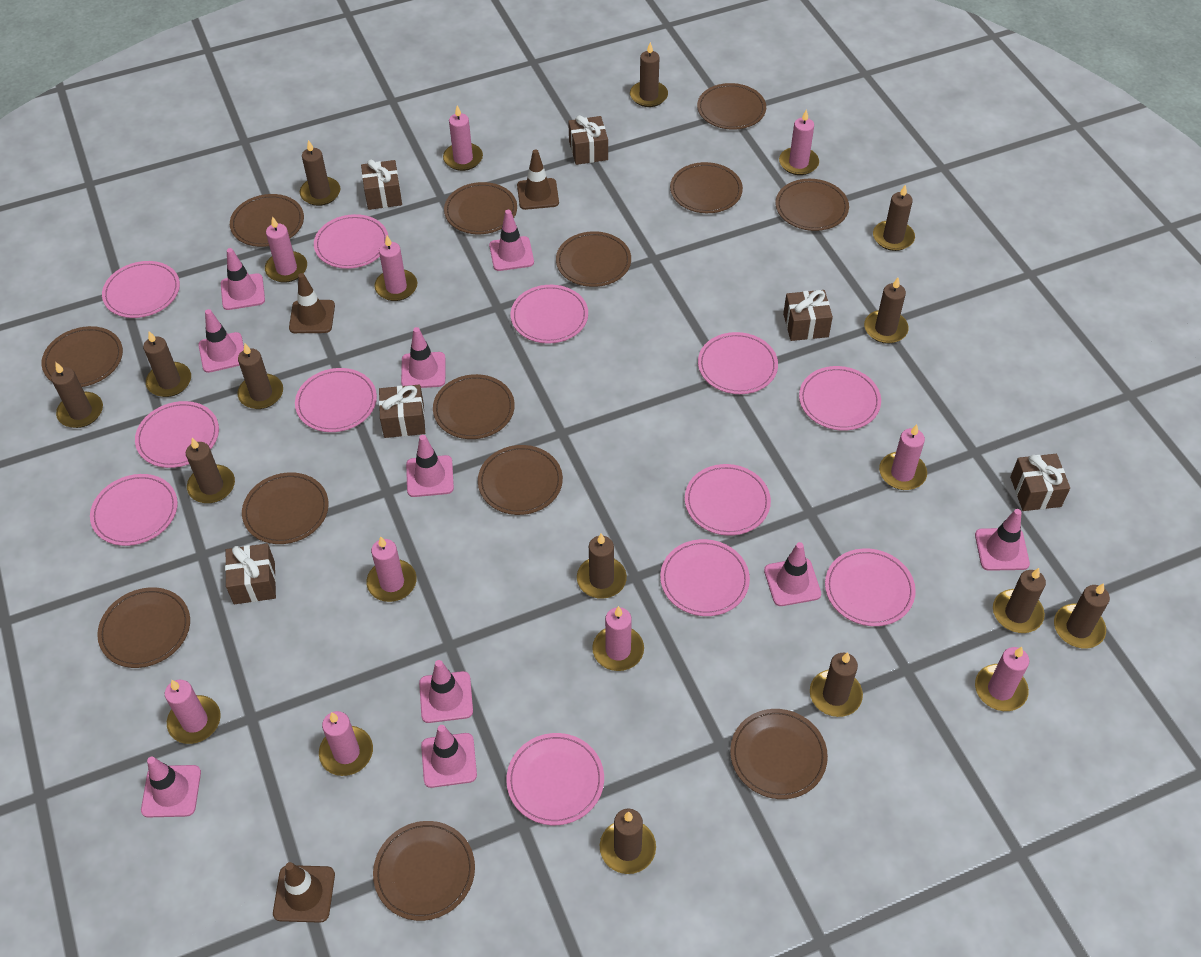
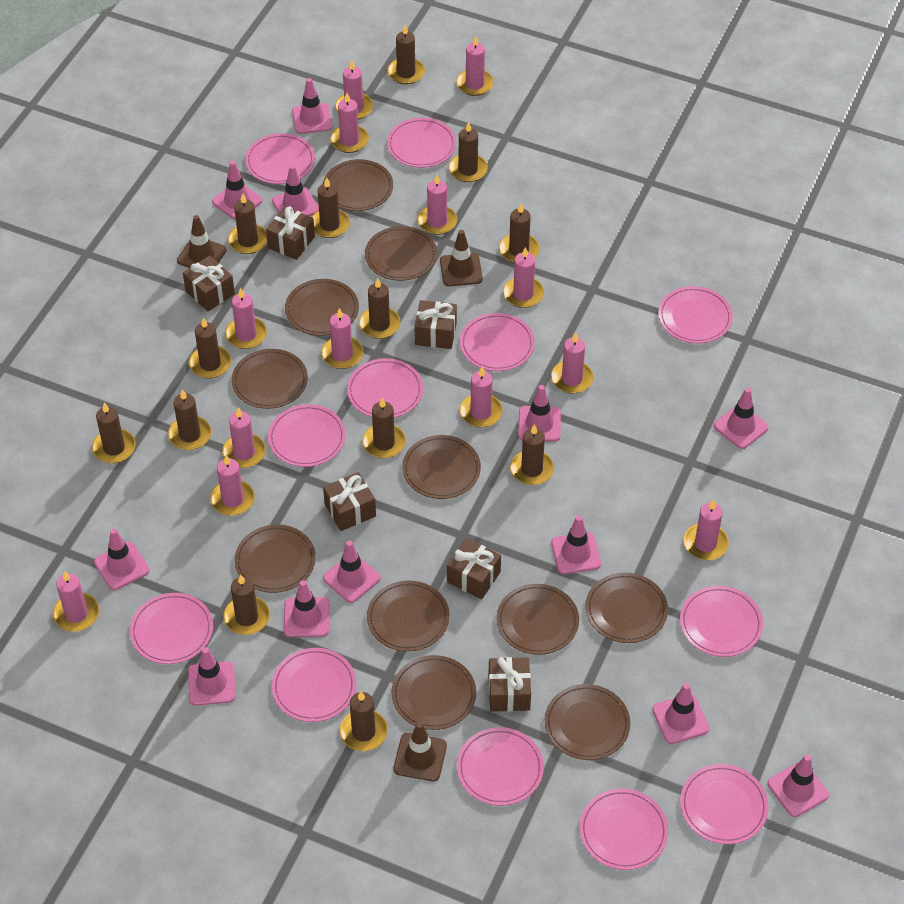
brown plate: [41,326,123,387] [97,587,190,668] [230,194,304,247] [242,472,329,544] [373,821,475,921] [433,374,515,439] [444,182,517,234] [478,445,563,515] [556,231,631,287] [670,162,743,213] [697,83,766,130] [730,709,828,799] [776,179,849,231] = 13 -> [232,349,308,409] [235,525,316,593] [285,279,359,336] [323,159,393,211] [365,226,437,281] [367,581,450,652] [391,655,476,730] [402,435,481,499] [496,584,579,655] [545,684,630,760] [585,573,668,643] = 11
pink candle: [165,680,221,744] [265,216,307,283] [319,711,373,776] [367,537,417,602] [374,236,417,301] [443,105,483,171] [592,606,644,671] [779,109,819,175] [879,424,927,490] [975,647,1029,711] = 10 -> [53,571,99,632] [210,455,255,516] [222,408,266,468] [225,288,267,349] [321,308,363,369] [330,93,369,153] [335,60,373,120] [417,174,457,235] [456,35,494,96] [460,367,503,427] [503,247,544,308] [551,333,594,394] [683,499,729,560] = 13
pink traffic cone: [141,757,201,817] [198,309,244,373] [221,248,265,310] [401,327,445,388] [406,435,454,497] [419,660,473,723] [421,725,477,788] [489,210,534,271] [764,542,821,606] [975,509,1030,571] = 10 -> [94,528,150,590] [188,647,236,706] [212,161,262,220] [272,165,319,216] [284,580,329,637] [292,78,332,134] [323,540,381,603] [518,385,561,442] [551,516,601,574] [652,683,709,744] [714,388,769,449] [767,754,829,817] = 12

